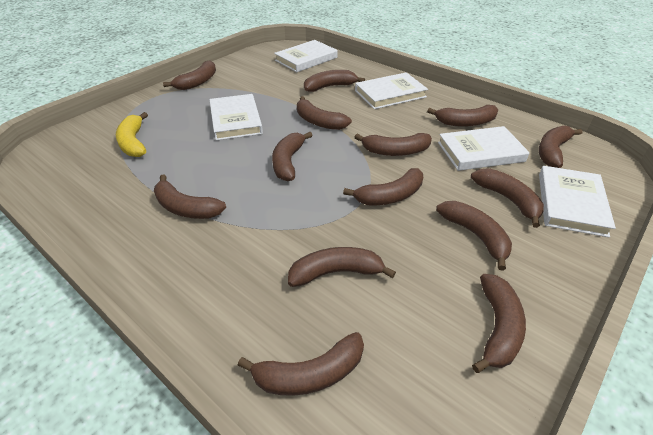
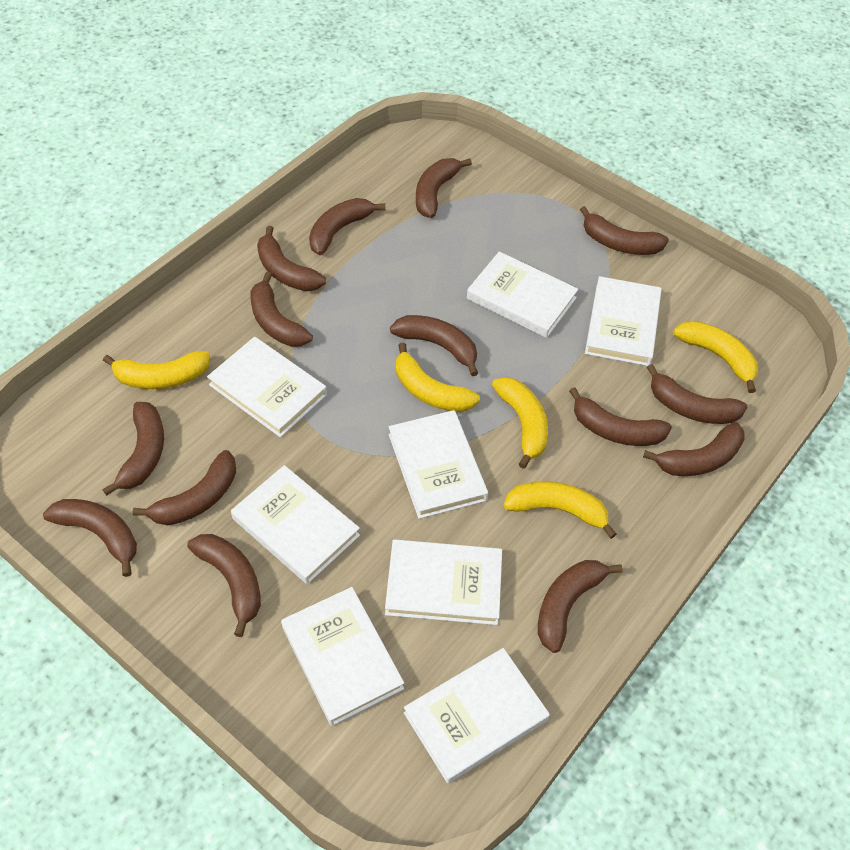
white book: [209,94,263,141] [274,40,338,72] [355,72,428,109] [438,126,530,171] [539,166,616,237] = 5 -> [207,337,327,437] [231,465,360,584] [281,587,404,726] [385,540,502,625] [389,410,488,519] [404,648,550,783] [467,251,578,338] [585,276,662,366] = 8
yellow banana: [116,112,148,157] = 1 -> [103,351,210,389] [396,343,480,412] [492,377,548,469] [503,481,617,539] [673,321,758,393] = 5

